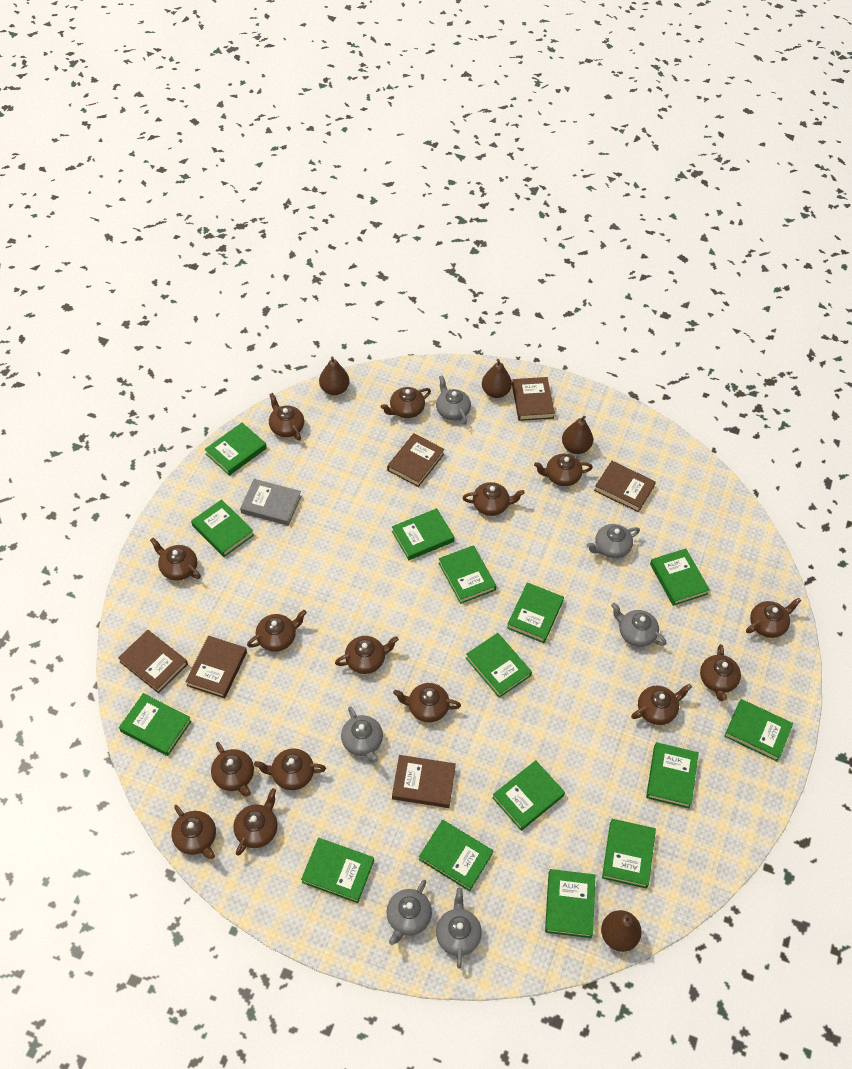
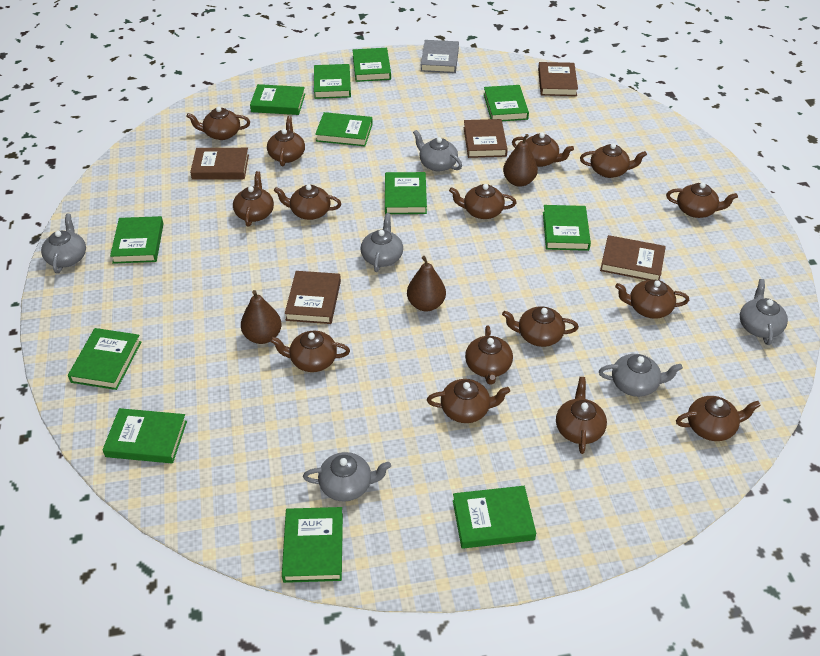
brown book: [118,630,188,693] [185,636,247,698] [387,433,445,487] [392,755,456,808] [512,377,555,421] [594,461,656,512] = 6 -> [190,148,249,180] [285,271,341,324] [464,119,508,158] [538,62,578,96] [600,235,666,280] = 5
brown pear: [319,356,349,395] [482,359,512,398] [562,416,593,454] [601,910,642,952] = 4 -> [241,290,282,344] [407,256,446,311] [503,134,538,187] = 3
green book: [119,693,192,756] [191,499,254,557] [205,423,267,476] [301,838,374,903] [392,508,454,560] [419,820,493,891] [438,545,496,604] [466,633,532,698] [492,760,565,831] [507,582,564,643] [545,869,595,938] [602,819,656,889] [646,742,699,808] [650,548,710,606] [724,699,793,762] = 15 -> [68,328,141,390] [102,408,187,463] [110,216,164,264] [250,84,305,115] [282,507,343,583] [314,64,351,99] [315,112,373,146] [353,48,391,82] [385,172,427,214] [453,486,536,549] [484,85,529,121] [543,205,591,251] = 12

